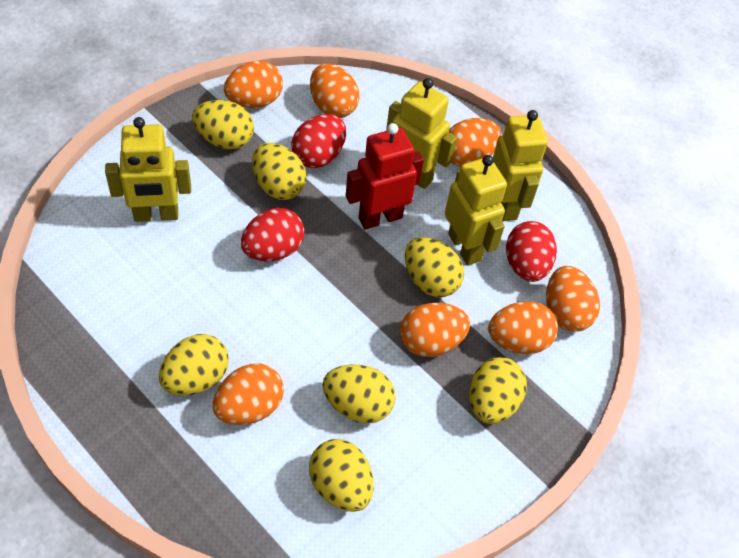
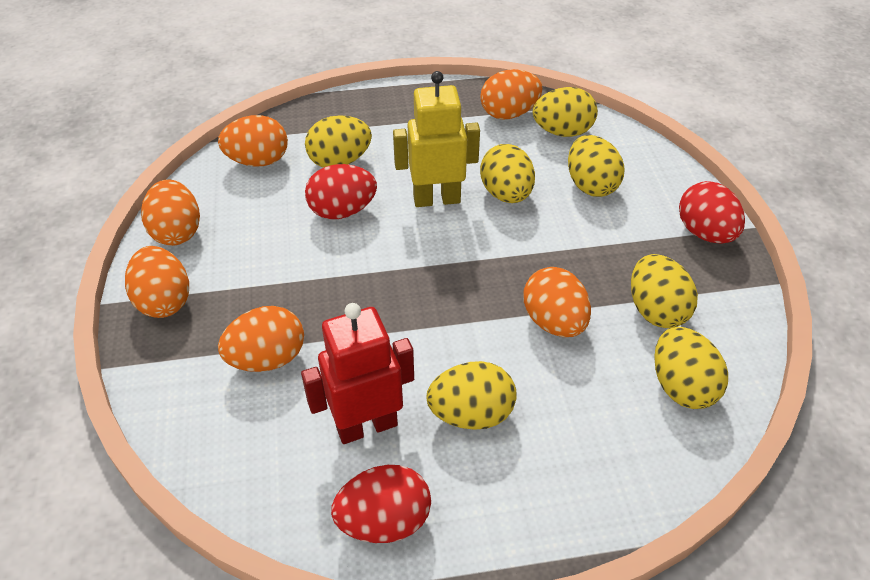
orange egg: [213,364,284,425] [224,61,283,108] [310,64,360,118] [400,303,470,357] [449,118,501,167] [488,302,558,354] [546,266,600,332] = 7 -> [125,246,189,318] [141,179,200,246] [218,115,288,167] [218,306,304,372] [480,69,543,120] [523,267,591,337] = 6
yellow robot: [105,117,191,222] [386,78,457,189] [445,155,507,266] [493,110,548,221] = 4 -> [393,71,480,207] = 1

